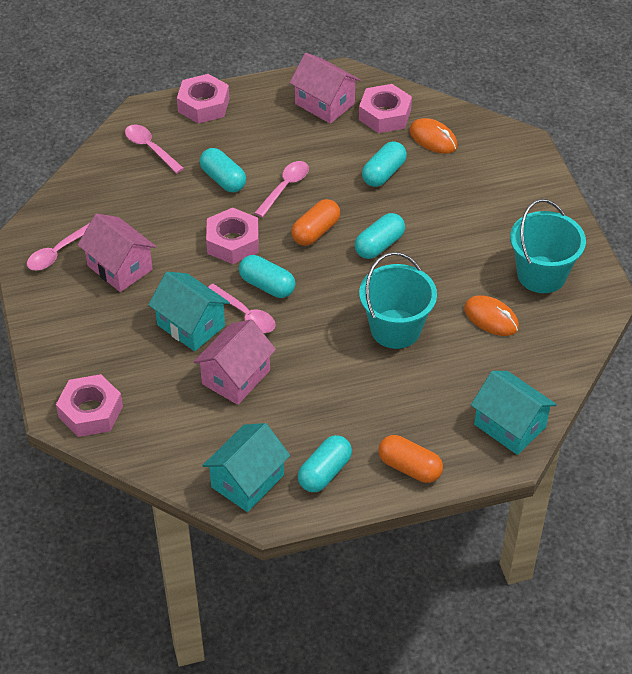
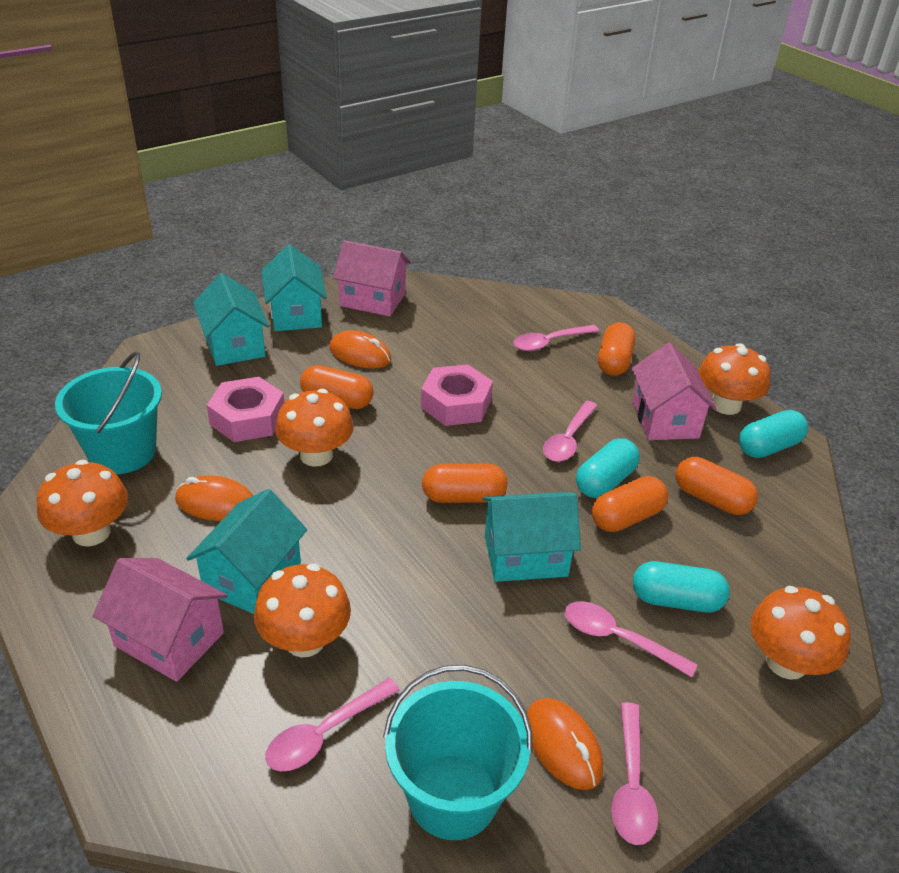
orange capsule: [291,199,340,246] [378,435,443,483] = 2 -> [300,365,374,409] [422,464,507,503] [592,476,668,532] [598,322,635,376] [675,457,758,515] = 5
orange mouse: [409,118,458,154] [464,295,519,336] = 2 -> [175,475,253,521] [329,330,391,369] [527,698,603,790] = 3
orange mushroom: none = 0 -> [36,460,128,546] [254,564,351,657] [275,389,354,467] [698,343,771,415] [751,586,851,680] = 5
pink nut: [56,374,123,437] [177,74,230,124] [206,208,259,264] [359,84,412,133] = 4 -> [207,377,284,442] [421,364,493,426] = 2
pink spoon: [27,223,90,270] [125,124,184,173] [208,284,276,333] [254,161,309,217] = 4 -> [265,678,400,771] [513,325,599,351] [543,401,598,462] [564,601,697,677] [611,702,658,845] = 5
turquoise capsule: [200,148,246,192] [239,255,295,298] [298,435,352,492] [355,213,405,259] [362,141,407,187] = 5 -> [576,438,640,498] [633,561,730,613] [739,410,808,458] = 3
turquoise house: [148,272,230,351] [202,423,290,512] [471,371,557,455] = 3 -> [186,489,307,614] [193,273,269,366] [261,245,327,331] [482,492,581,582] = 4

